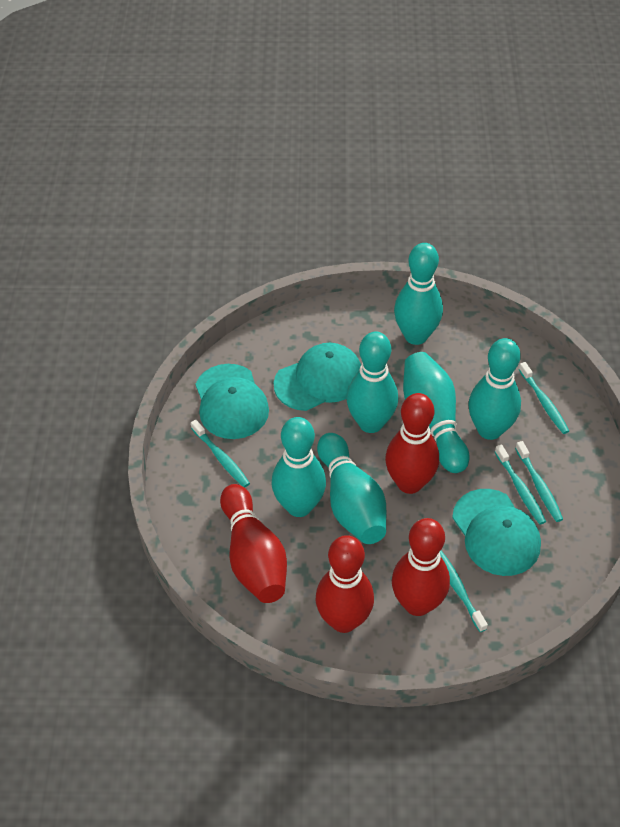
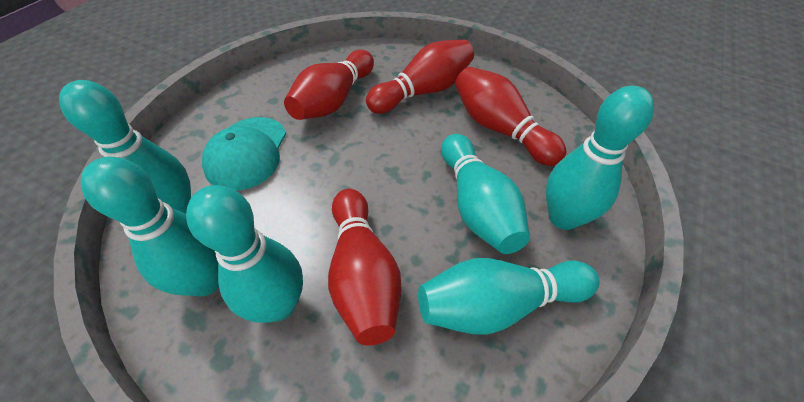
turquoise cap: [196,364,269,439] [274,343,361,411] [452,489,541,576] = 3 -> [202,117,286,191] = 1
turquoise toothbrush: [191,420,250,488] [440,551,488,632] [495,445,546,525] [515,441,563,522] [519,362,569,434] = 5 -> none = 0

